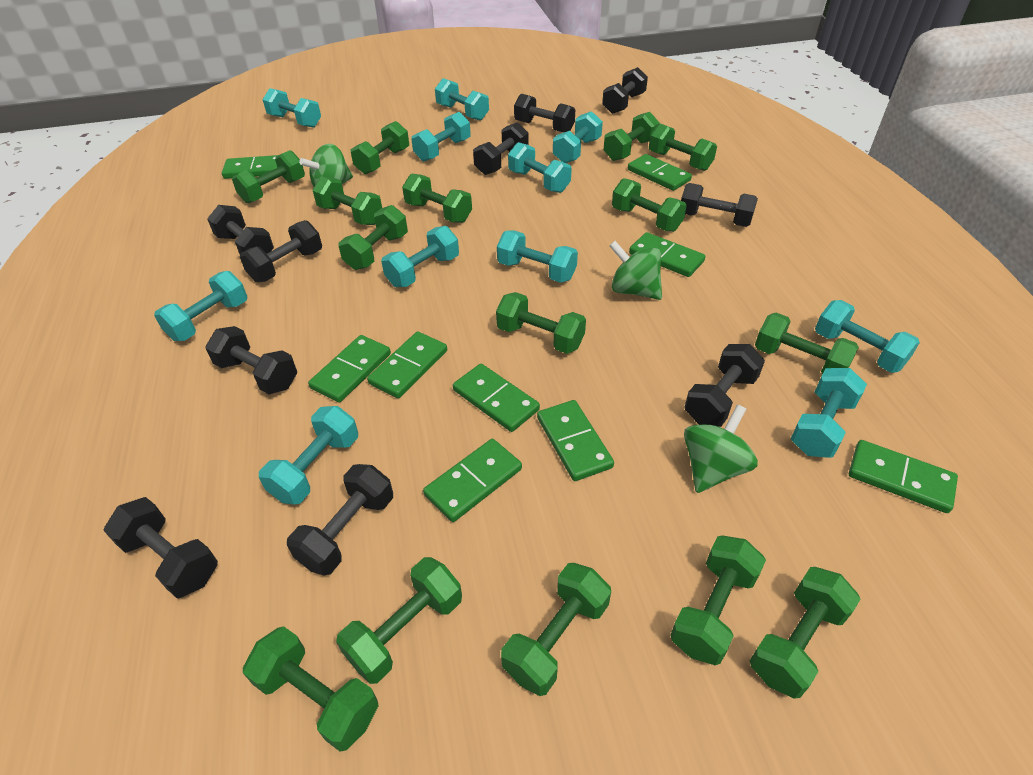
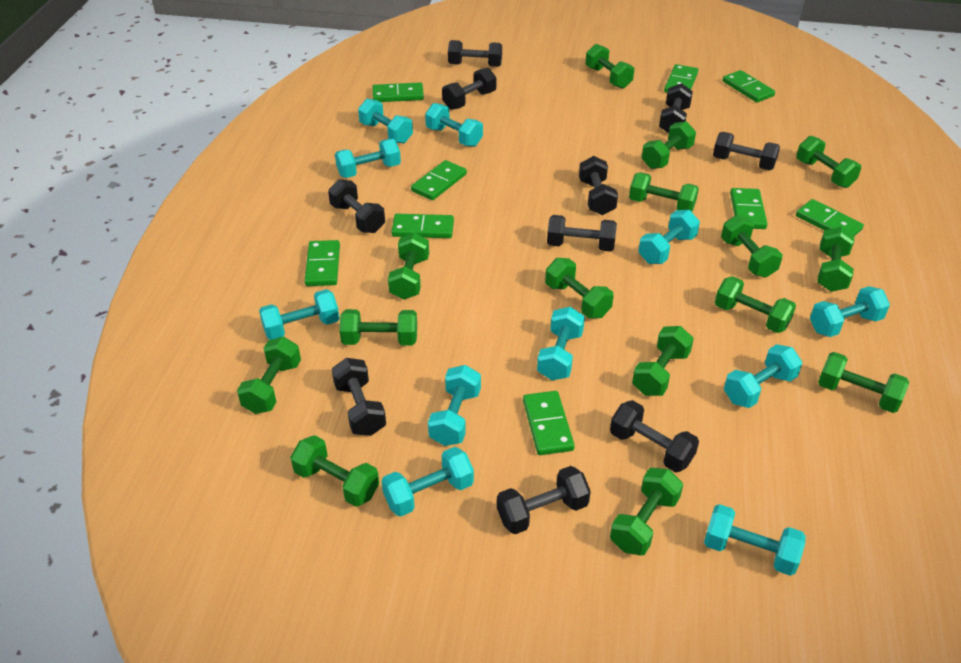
green spinning top: [299,144,353,187] [609,241,662,300] [684,404,758,493] = 3 -> none = 0

